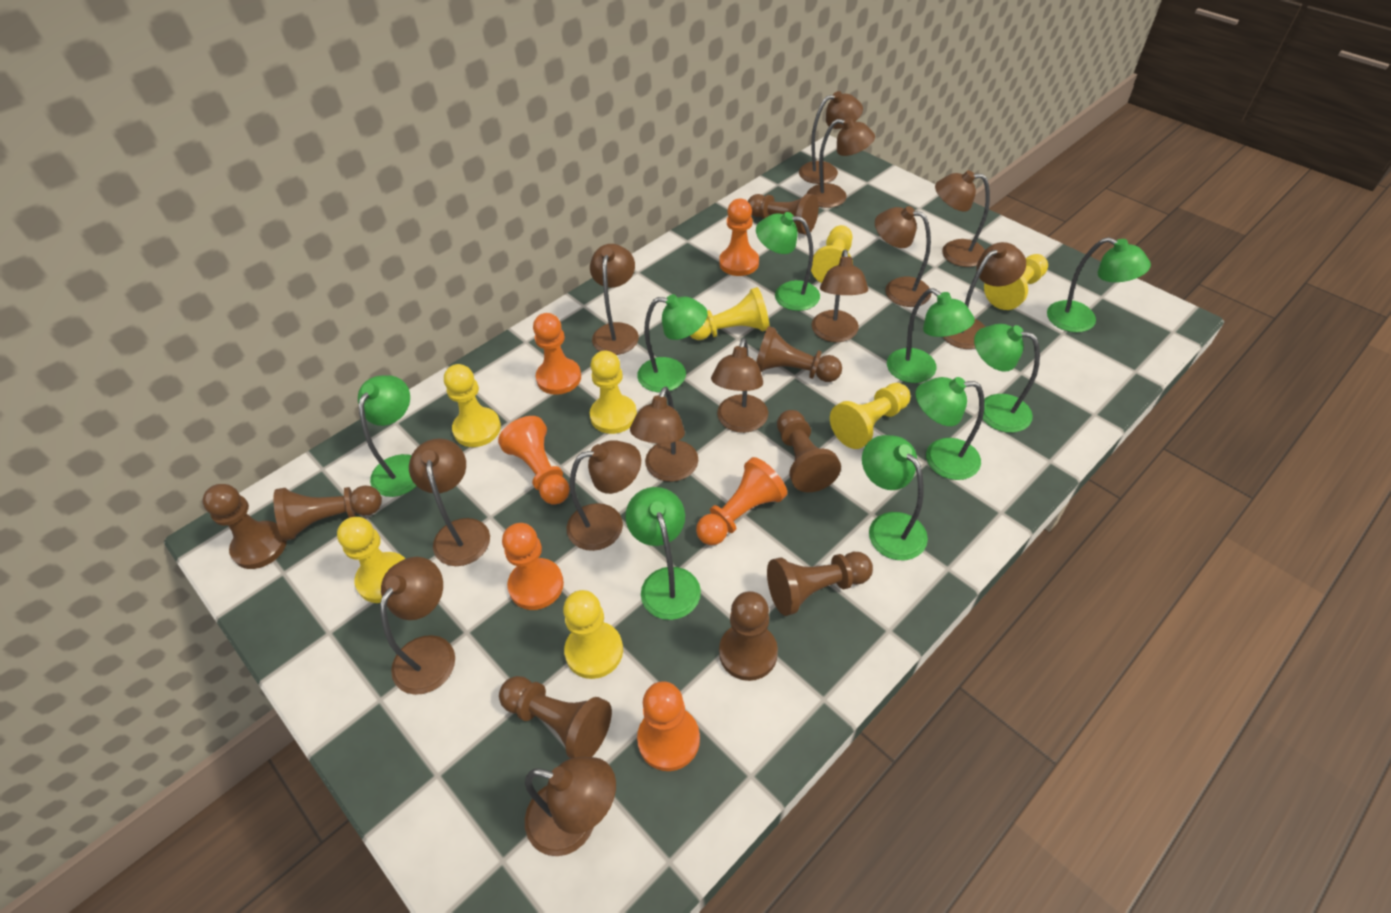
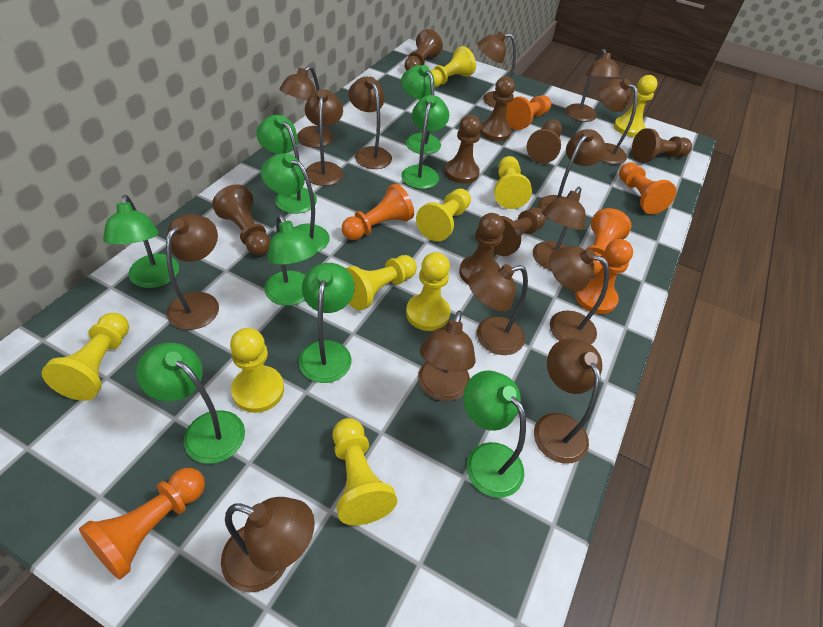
brown lamp: [380,557,455,695] [409,439,490,566] [525,757,616,856] [567,440,641,551] [590,244,639,355] [630,387,698,482] [711,338,768,433] [799,91,863,184] [807,117,875,208] [812,250,868,342] [875,206,931,307] [935,170,990,267] [943,242,1026,349] = 13 -> [166,214,219,330] [221,497,315,593] [279,66,333,148] [305,89,343,186] [348,77,392,169] [418,311,475,401] [468,264,528,355] [477,31,516,108] [533,187,586,270] [534,338,602,464] [538,129,606,210] [549,246,609,344] [565,49,620,122] [598,79,638,164] = 14
yellow pawn: [337,517,405,603] [444,364,501,447] [563,590,623,679] [590,350,637,434] [690,287,769,340] [811,225,853,283] [830,383,910,449] [984,254,1048,310] = 8 -> [42,313,129,401] [230,328,284,413] [332,418,397,525] [346,255,417,311] [406,252,450,331] [416,188,471,241] [430,46,476,87] [494,156,532,209] [614,75,658,137] = 9

